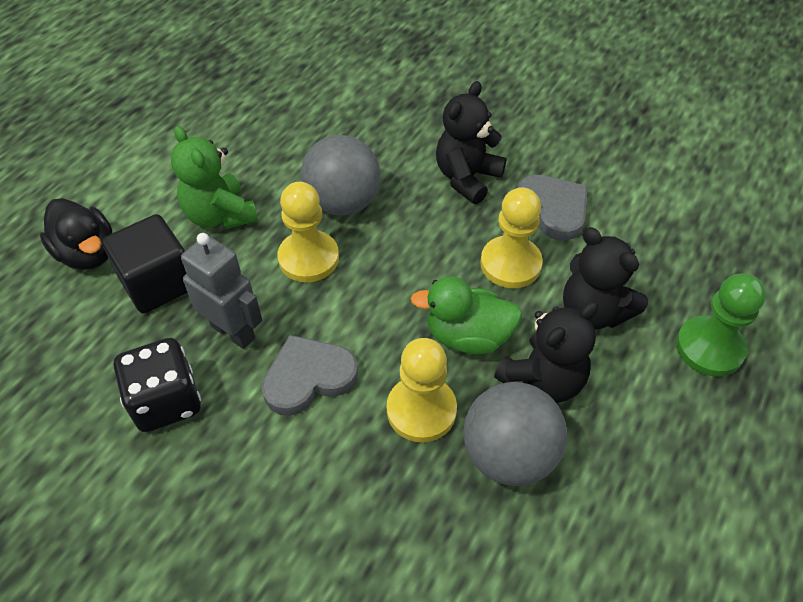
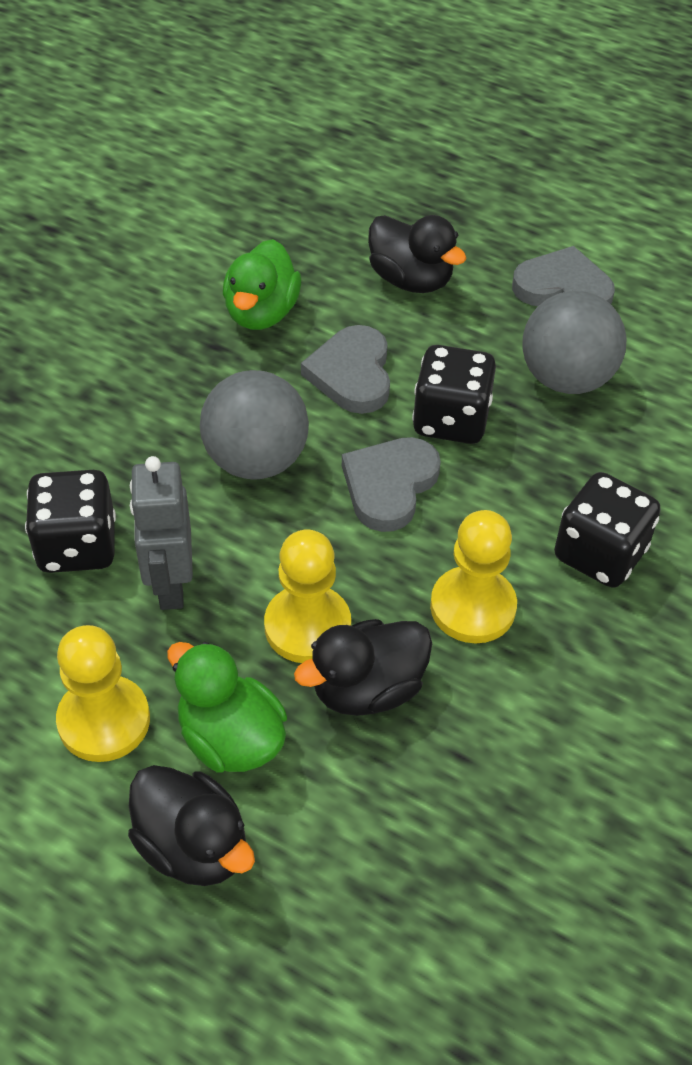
black cube: [102,214,188,314] = 1 -> none = 0
black dice: [114,338,201,432] = 1 -> [25,470,116,573] [412,345,496,444] [554,472,661,588] = 3
black duck: [40,198,112,270] = 1 -> [128,765,255,886] [294,619,432,716] [368,215,466,293] = 3
black teddy bear: [436,81,507,204] [494,301,598,403] [563,227,648,329] = 3 -> none = 0
green duck: [410,276,522,354] = 1 -> [167,642,287,773] [223,239,301,330] = 2
green pawn: [676,273,766,377] = 1 -> none = 0
green teddy bear: [171,126,258,229] = 1 -> none = 0
grey heart: [261,335,358,416] [517,175,588,241] = 2 -> [301,325,390,414] [342,437,441,532] [512,246,615,306] = 3

